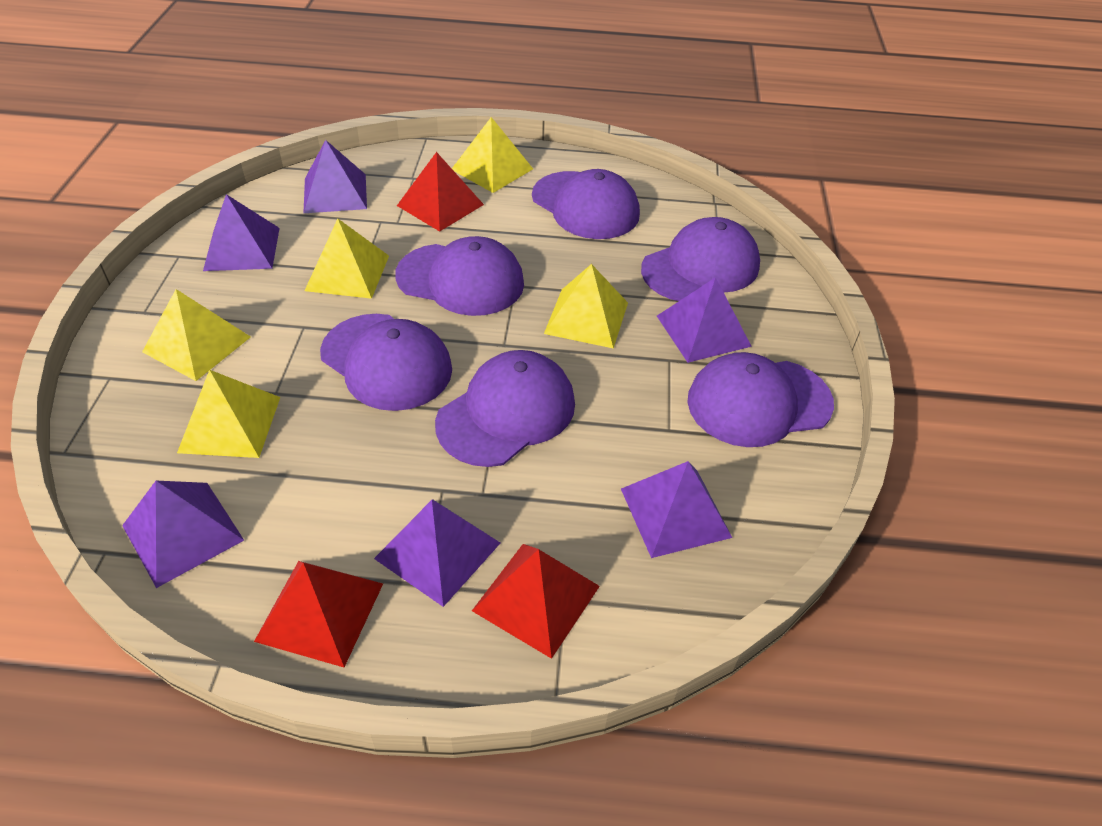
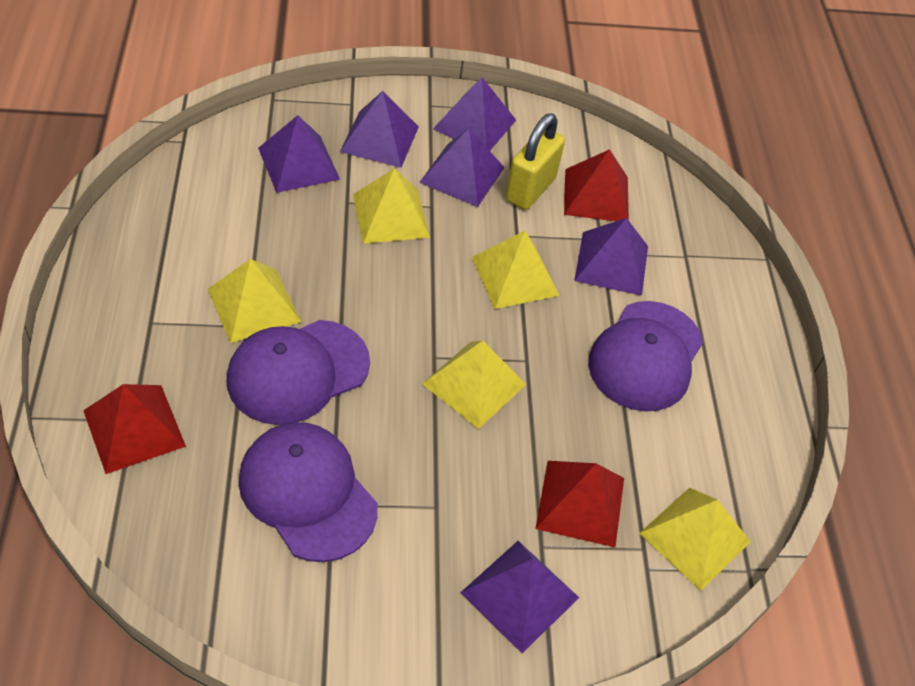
purple cap: [320,314,452,411] [395,236,524,316] [435,350,575,467] [532,169,640,239] [641,217,760,301] [687,352,834,447] = 6 -> [227,320,370,425] [239,422,378,562] [588,301,703,412] = 3
yellow padlock: none = 0 -> [505,113,565,210] = 1

